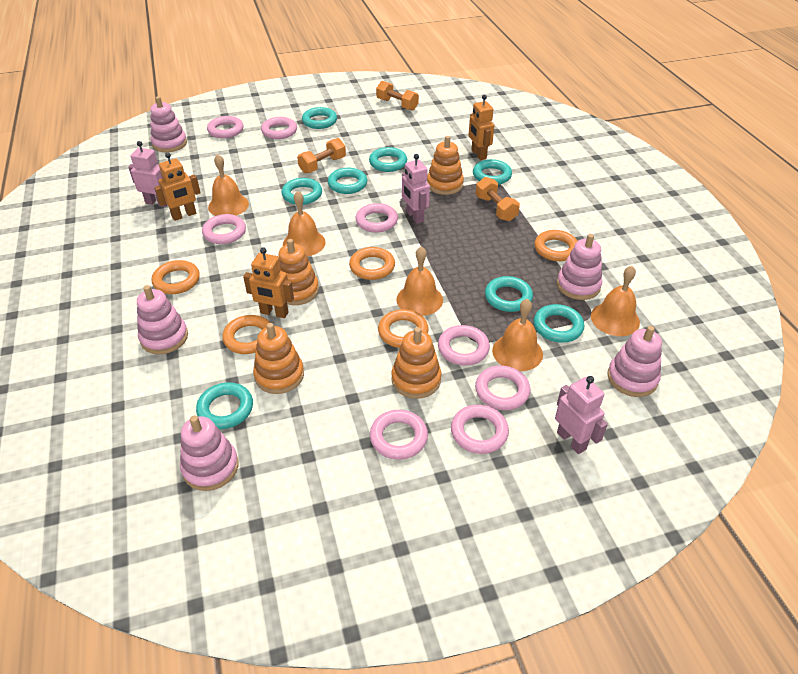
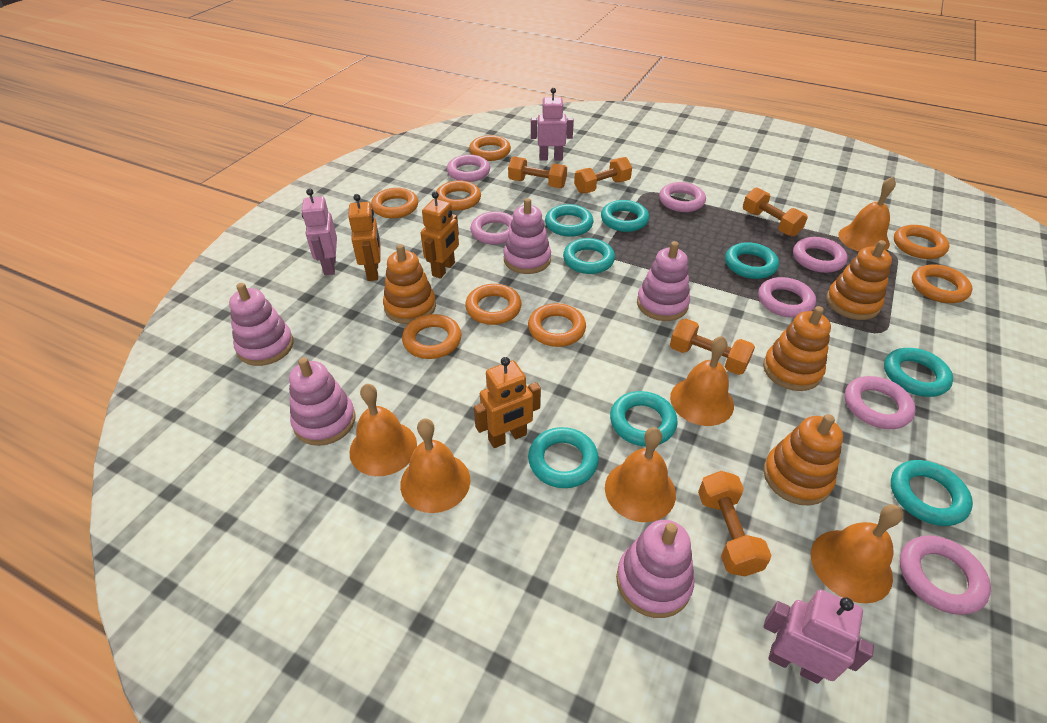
orange bell: [208,154,249,216] [283,191,326,256] [396,246,443,316] [492,299,543,371] [591,266,640,336] = 5 -> [349,384,417,476] [400,418,471,513] [605,427,676,522] [670,336,734,426] [811,504,903,603] [838,177,896,252] = 6
orange dumbbell: [297,138,346,173] [376,81,419,111] [475,177,520,221] = 3 -> [508,156,567,188] [574,157,632,194] [670,319,755,375] [698,471,772,576] [743,187,808,237] = 5
orange ring: [152,260,200,294] [222,315,270,354] [349,247,395,280] [378,309,429,348] [534,230,578,261] = 5 -> [371,188,418,218] [402,314,462,359] [436,181,481,210] [465,284,522,325] [469,135,511,161] [528,303,586,347] [894,225,949,259] [912,264,973,303] = 8
pink ring: [202,214,246,244] [207,116,244,138] [261,117,297,139] [356,203,398,233] [370,410,428,460] [438,325,490,366] [451,405,509,454] [475,366,530,410] = 8 -> [447,155,490,182] [470,211,513,245] [659,182,706,212] [758,277,816,318] [793,237,848,273] [845,376,916,429] [900,535,991,615] = 7

